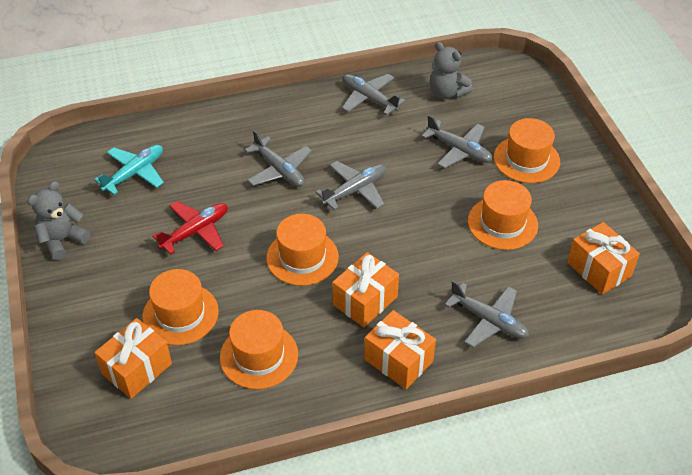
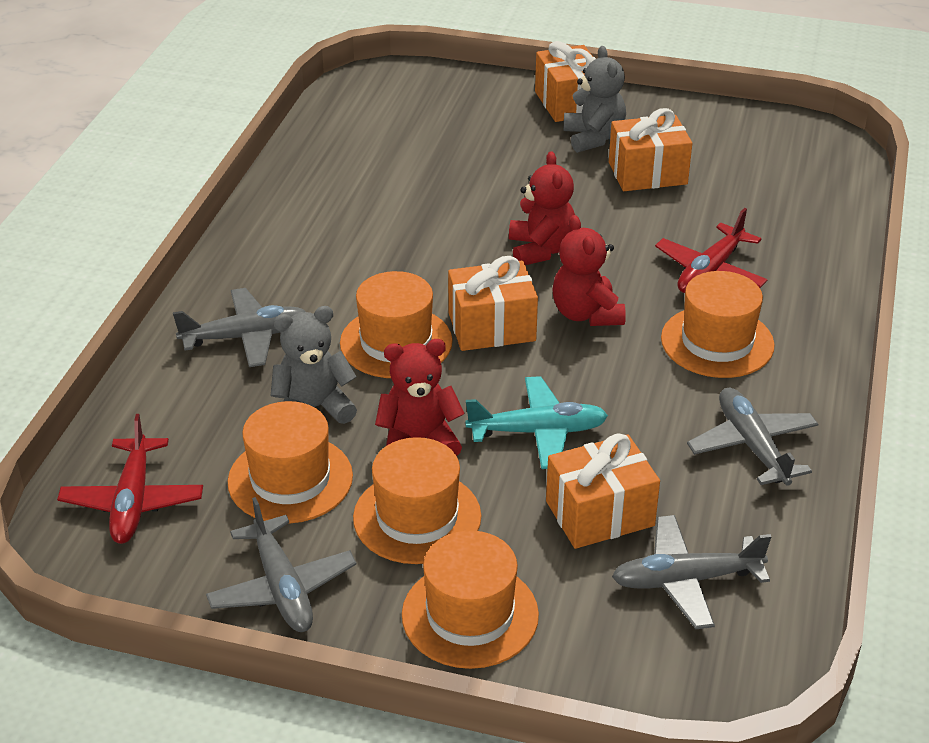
grey plane: [245,130,312,187] [316,161,386,211] [342,74,406,115] [421,115,493,169] [445,281,529,348] = 5 -> [173,288,306,367] [206,497,357,632] [612,515,771,629] [687,388,818,486] = 4
red plane: [152,201,228,255] = 1 -> [57,414,203,544] [655,208,768,293] = 2
red teddy bear: none = 0 -> [375,339,465,456] [509,151,575,265] [552,215,626,326] = 3

